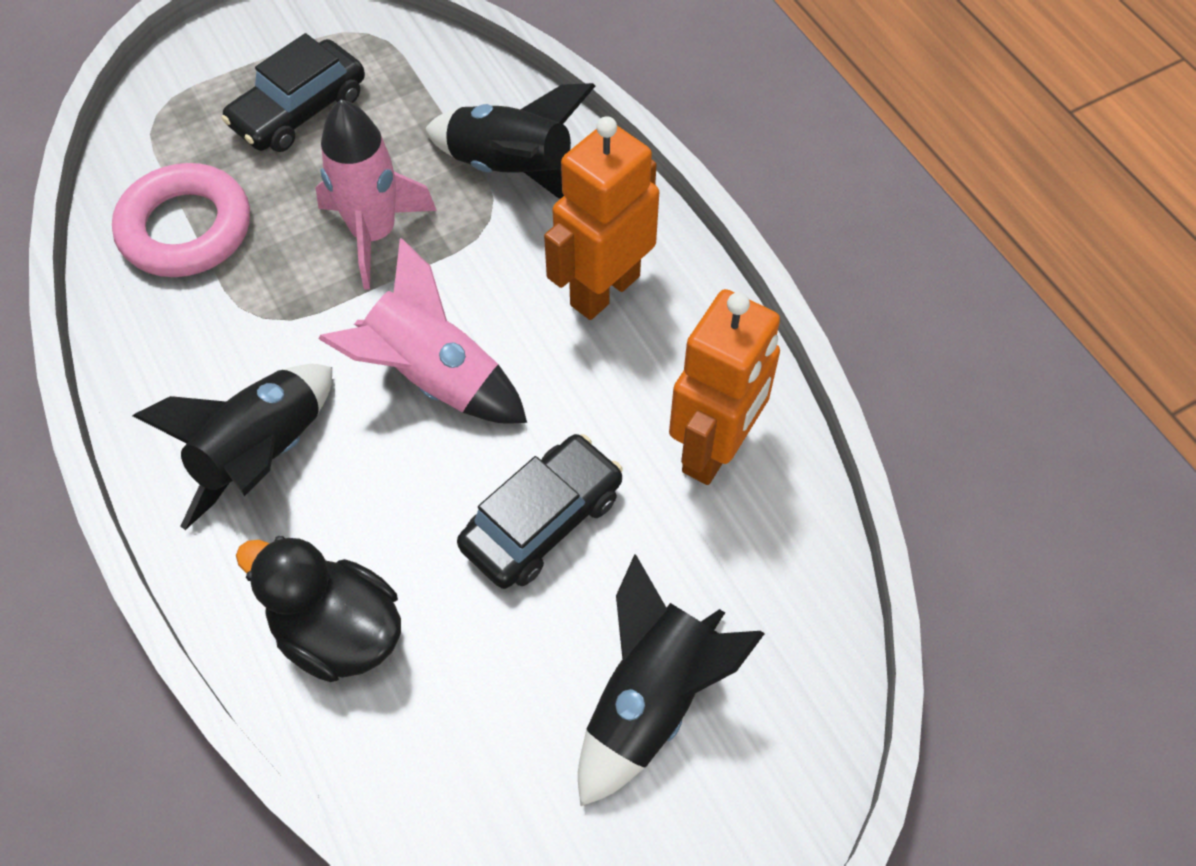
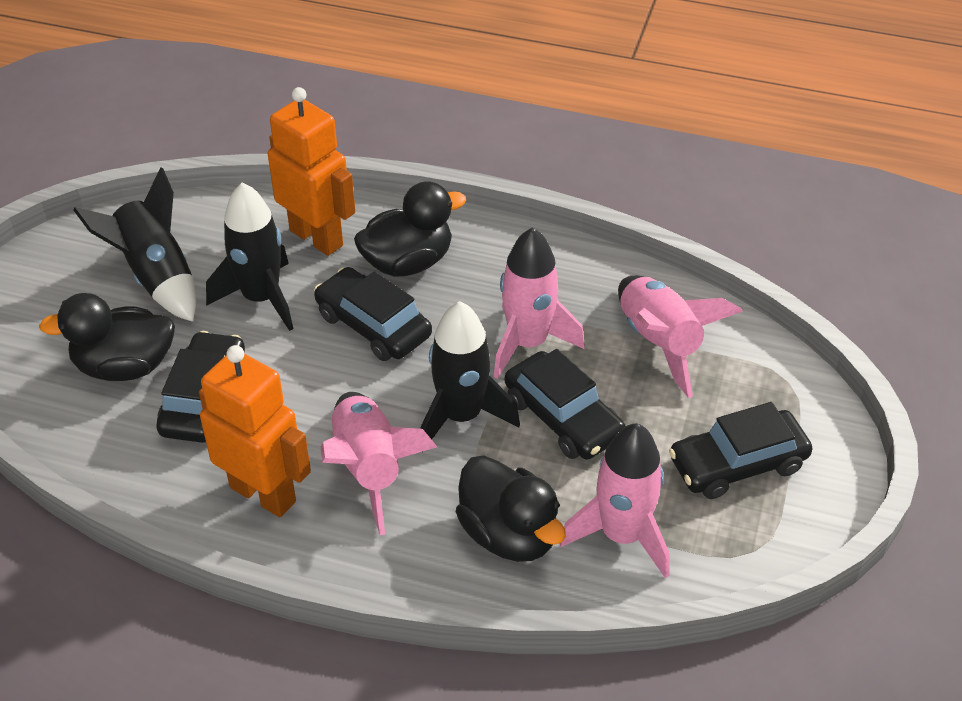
black car: [221,33,365,152] [457,434,623,589] = 2 -> [157,331,245,443] [314,267,432,361] [505,349,625,460] [669,402,812,499] = 4
black duck: [236,536,401,682] = 1 -> [39,293,175,381] [354,181,466,277] [456,455,566,562] = 3
pink ring: [112,163,250,277] = 1 -> none = 0
pink rocket: [316,99,437,290] [318,238,527,424] = 2 -> [321,392,437,535] [494,227,585,379] [559,423,670,579] [618,276,743,398] = 4

